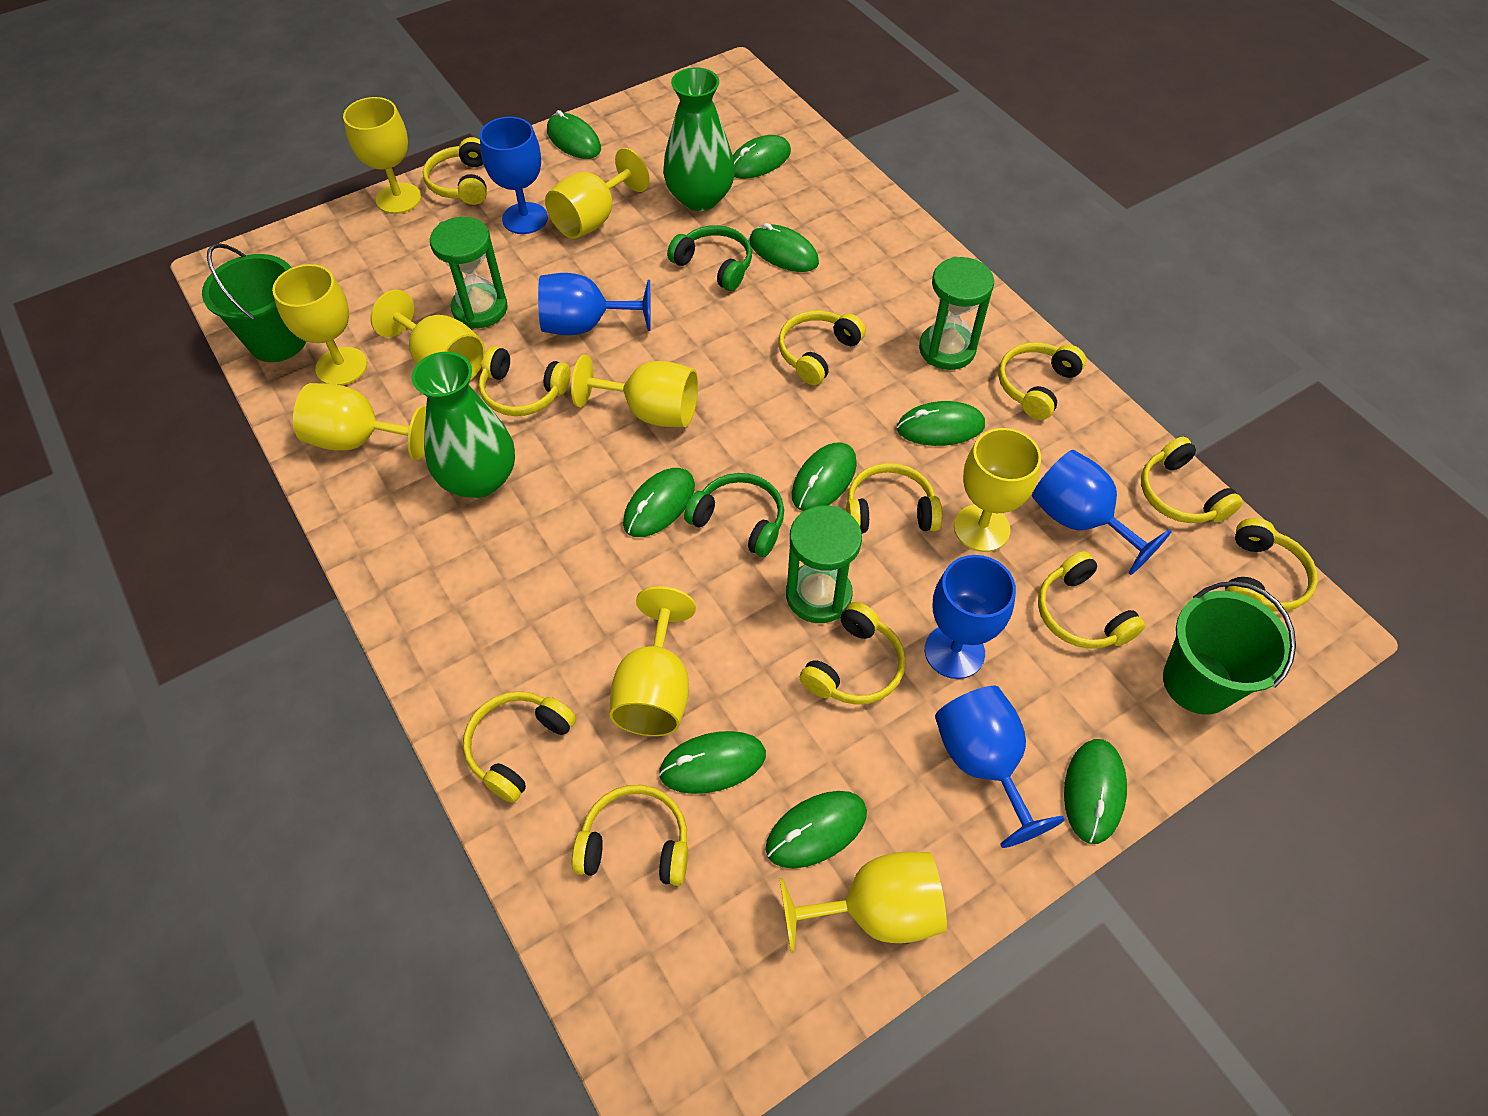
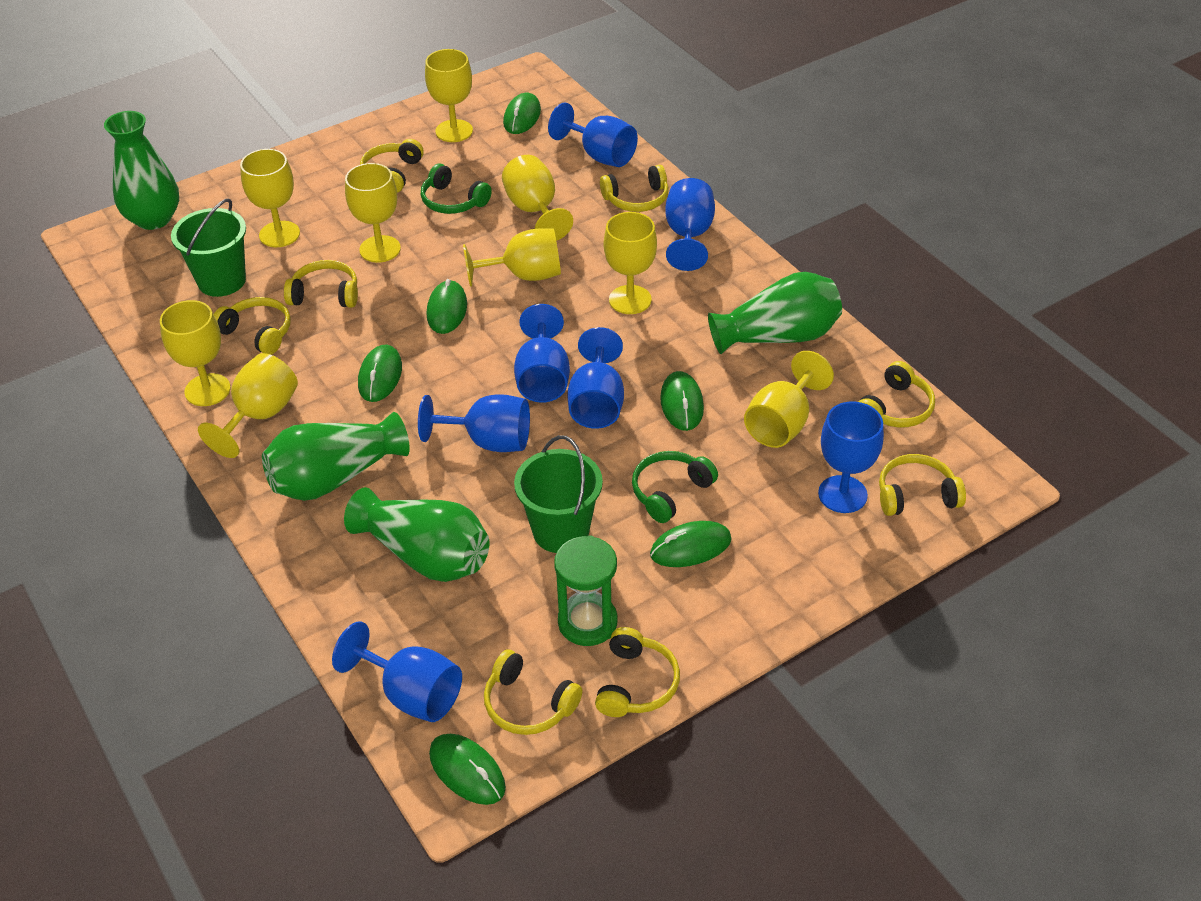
blue goblet: [480,117,548,234] [538,273,650,335] [925,555,1016,679] [935,686,1065,848] [1032,450,1172,575] = 5 -> [332,621,462,722] [418,394,530,452] [514,304,570,403] [548,103,638,167] [567,327,624,429] [665,178,715,271] [818,402,884,513] = 7
green hourglass: [430,217,508,329] [786,505,862,623] [919,257,994,370] = 3 -> [554,536,617,646] = 1
green mouse: [547,110,601,159] [623,468,695,537] [659,731,766,794] [733,135,791,179] [750,223,819,272] [765,791,867,868] [792,442,857,511] [897,401,985,446] [1064,739,1127,844] = 9 -> [358,344,402,402] [427,279,467,334] [429,734,506,805] [503,93,541,134] [650,521,732,567] [660,371,704,431] = 6
green vase: [412,352,515,498] [663,67,735,211] = 2 -> [104,111,179,230] [262,412,410,501] [344,487,490,582] [708,272,842,354] = 4
yellow headphones: [423,137,487,205] [463,691,576,803] [479,346,571,416] [572,785,688,886] [778,310,866,385] [800,602,906,705] [846,463,942,534] [998,342,1086,420] [1038,551,1145,649] [1141,437,1243,523] [1225,518,1318,611] = 11 -> [214,297,291,355] [284,260,358,308] [360,139,424,193] [484,649,582,735] [595,627,680,717] [600,165,669,212] [859,361,935,428] [879,454,966,516] = 8

